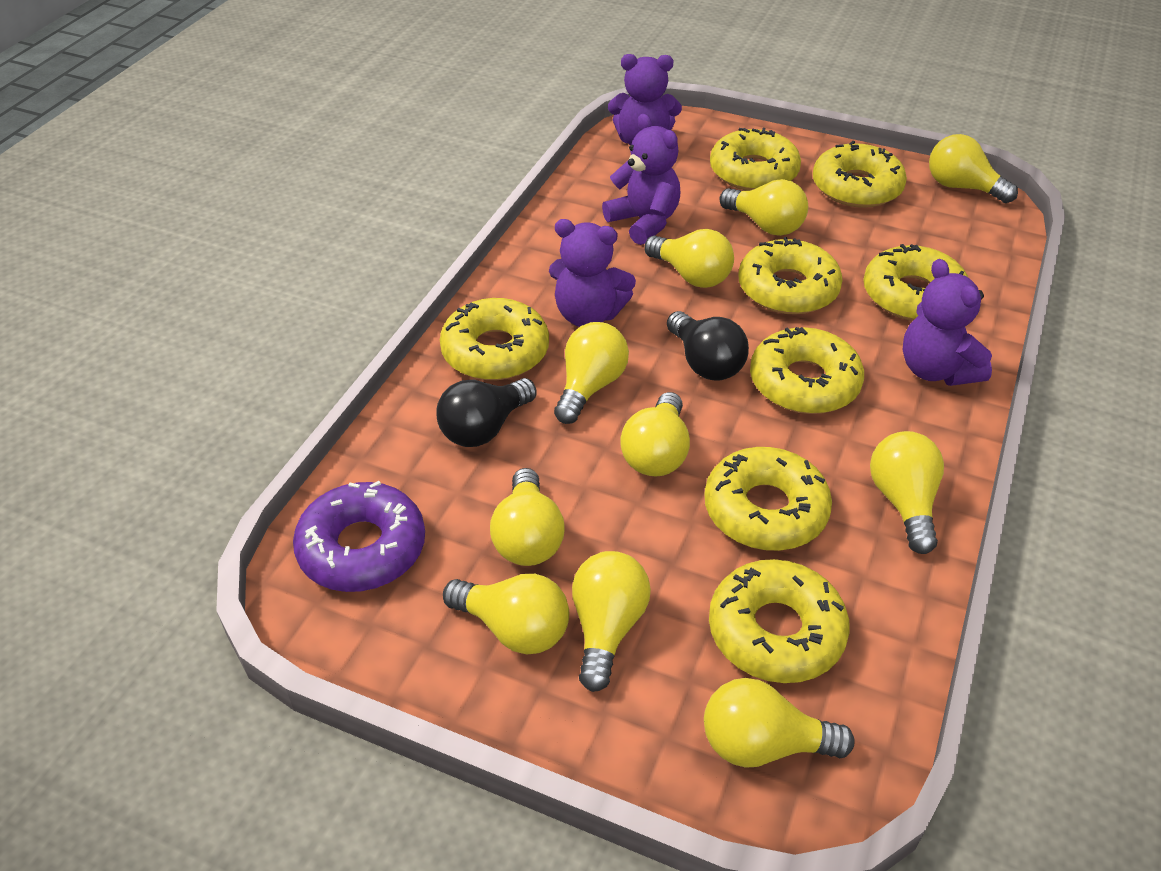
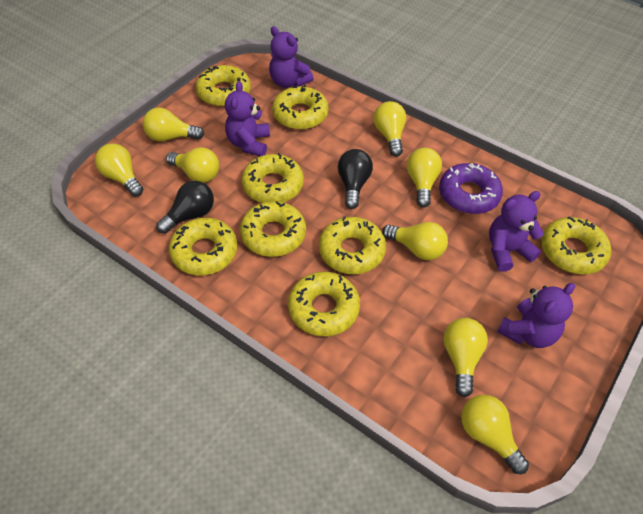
yellow light bulb: [443,574,569,654] [490,468,564,566] [554,322,629,424] [572,551,651,692] [620,392,690,477] [644,229,734,288] [704,678,855,768] [720,179,808,236] [870,431,944,554] [929,134,1018,203] = 10 -> [95,143,143,197] [143,107,204,141] [166,147,219,183] [373,101,406,157] [382,222,448,260] [407,148,442,208] [443,318,488,397] [461,395,529,474] = 8

